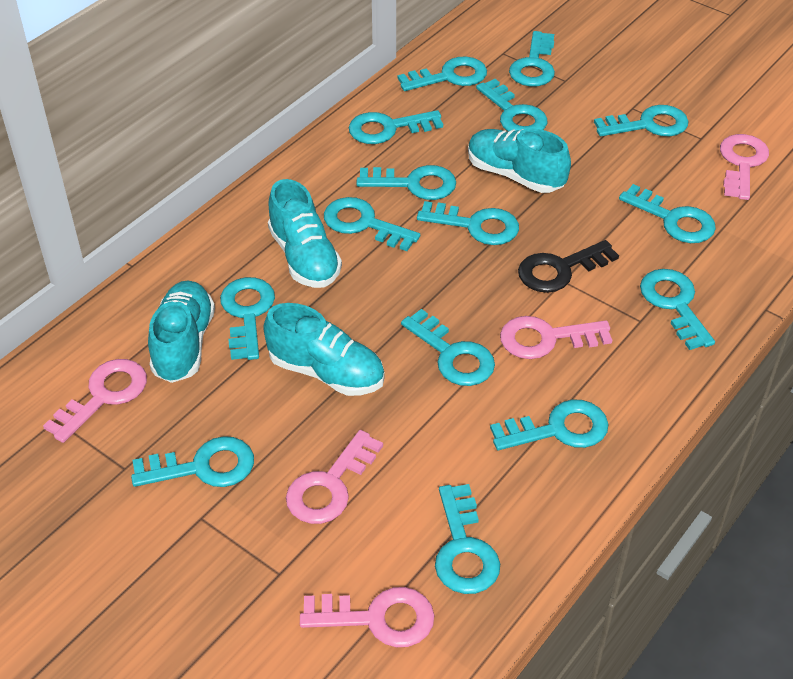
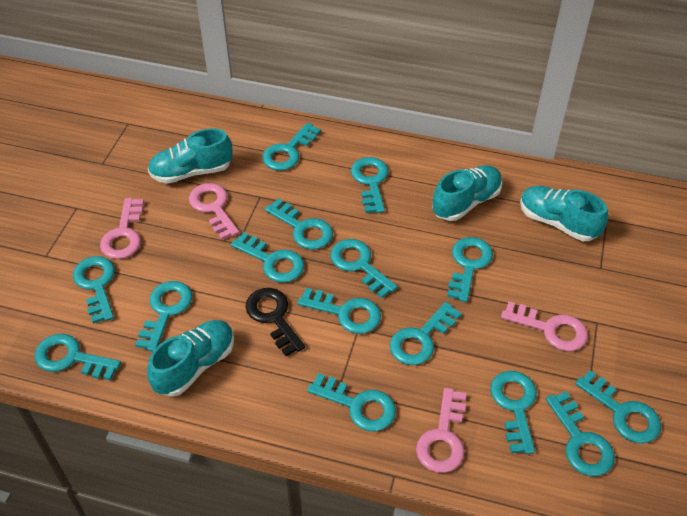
pink key: [43,359,147,443] [286,430,383,524] [300,587,434,647] [500,316,612,359] [720,134,769,200] = 5 -> [100,198,144,259] [189,183,239,240] [416,388,466,473] [501,301,588,351] = 4

